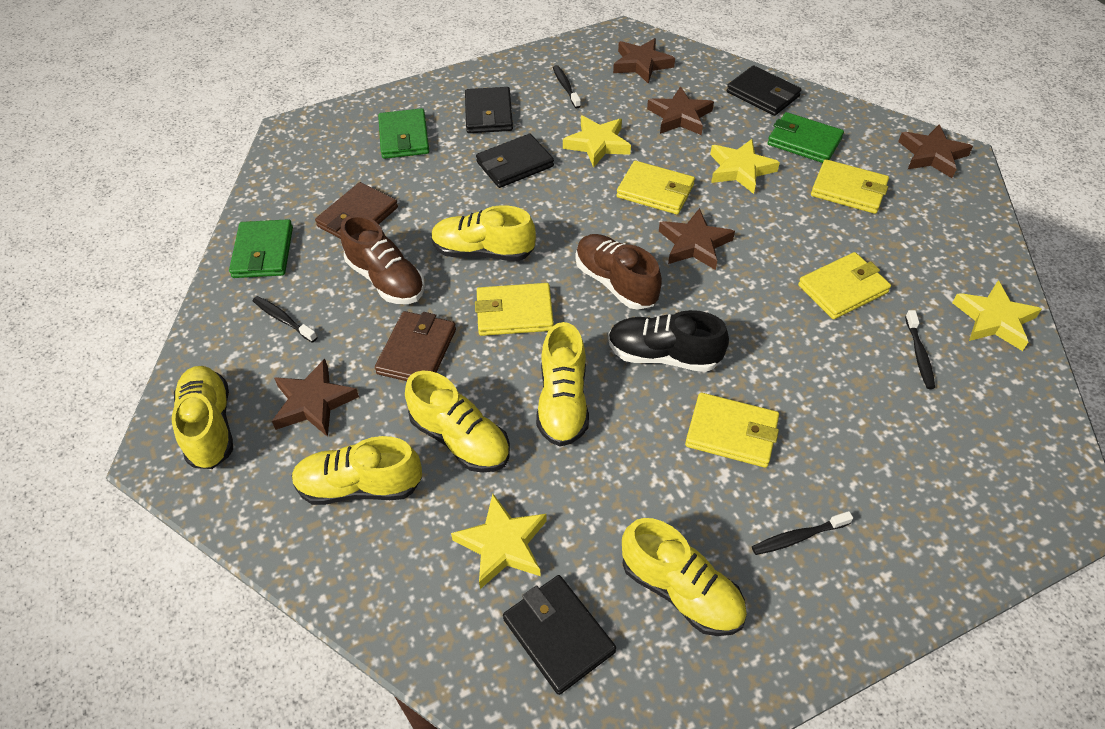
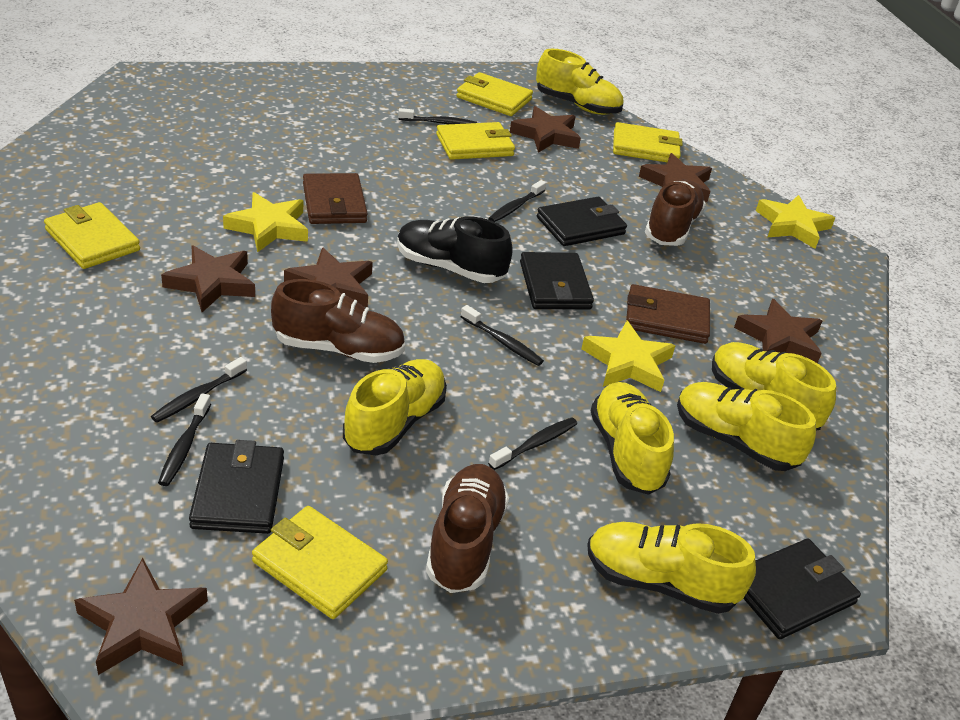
black toothbrush: [253,296,317,343] [553,65,581,108] [752,511,853,555] [905,310,935,389] = 4 -> [151,357,247,423] [158,393,211,486] [398,108,477,124] [461,305,544,366] [488,180,546,222] [488,417,577,470] = 6
brown shoe: [340,215,425,304] [576,234,662,310] = 2 -> [271,279,405,363] [426,464,509,593] [645,179,706,246] = 3
brown star: [272,359,359,437] [613,38,675,84] [647,86,714,135] [659,208,735,270] [898,124,973,178] = 5 -> [74,558,208,675] [161,245,255,312] [284,247,373,307] [510,106,581,153] [639,153,712,202] [734,299,823,363] = 6
green wallet: [229,219,293,278] [378,108,429,159] [767,112,844,163] = 3 -> none = 0
yellow star: [451,494,547,589] [563,115,631,168] [710,139,780,194] [952,281,1042,351] = 4 -> [223,192,308,252] [581,321,675,392] [756,195,835,249] = 3

